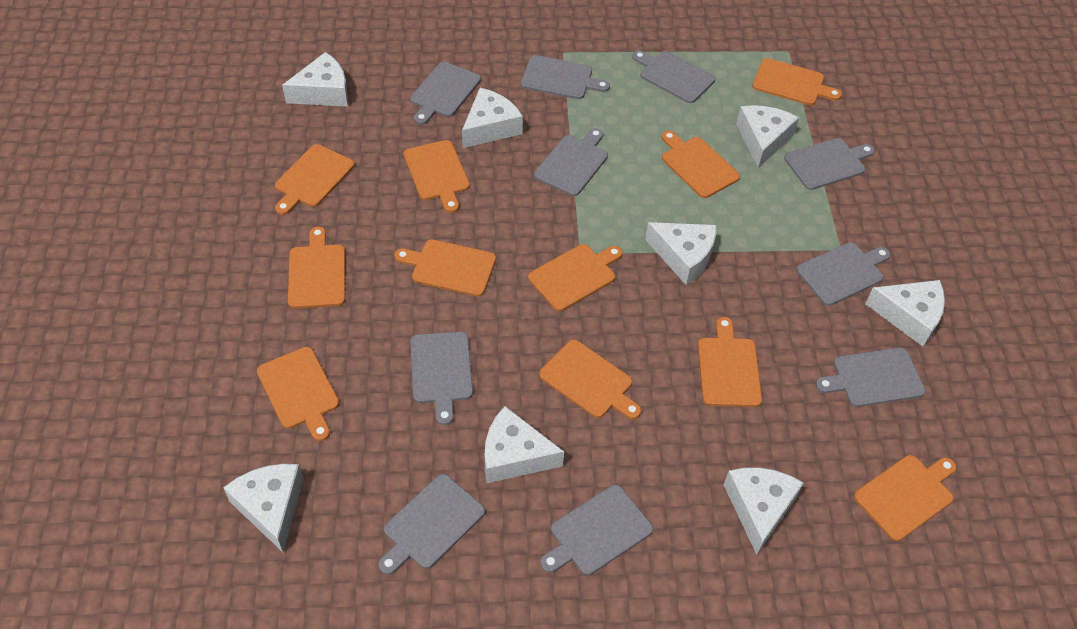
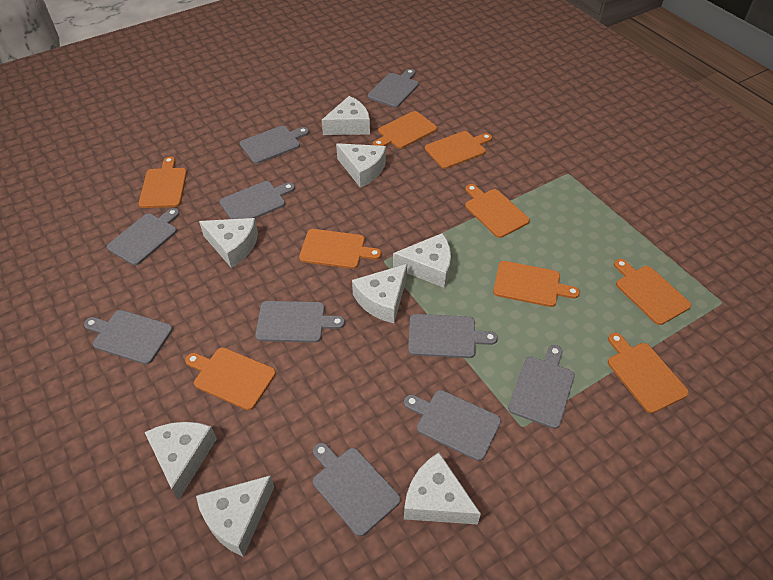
orange cutting board: [257,347,339,441] [275,144,355,215] [288,227,345,309] [394,239,496,297] [404,140,470,213] [528,244,623,311] [539,340,641,419] [661,131,740,198] [698,317,762,407] [752,58,842,105] [854,455,956,541] = 11 -> [139,156,187,208] [185,347,276,410] [299,229,381,269] [373,111,437,149] [425,131,492,169] [465,184,530,238] [493,261,580,307] [608,332,689,413] [614,259,691,325] = 9

